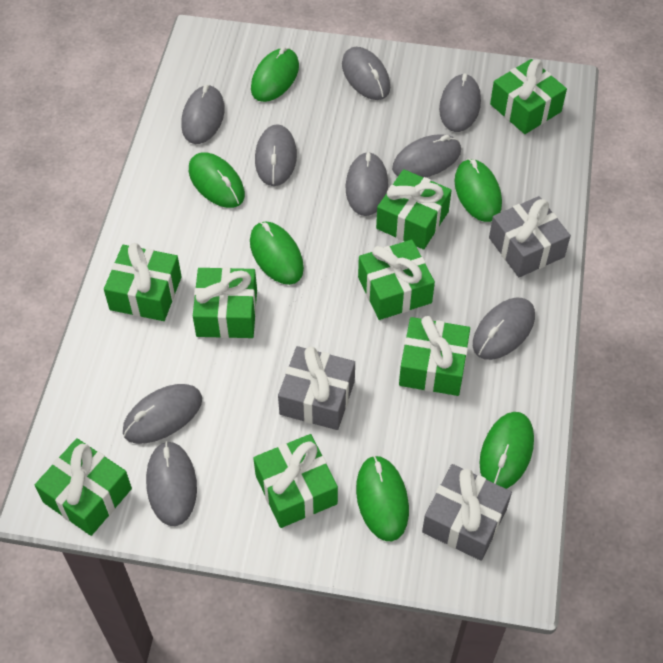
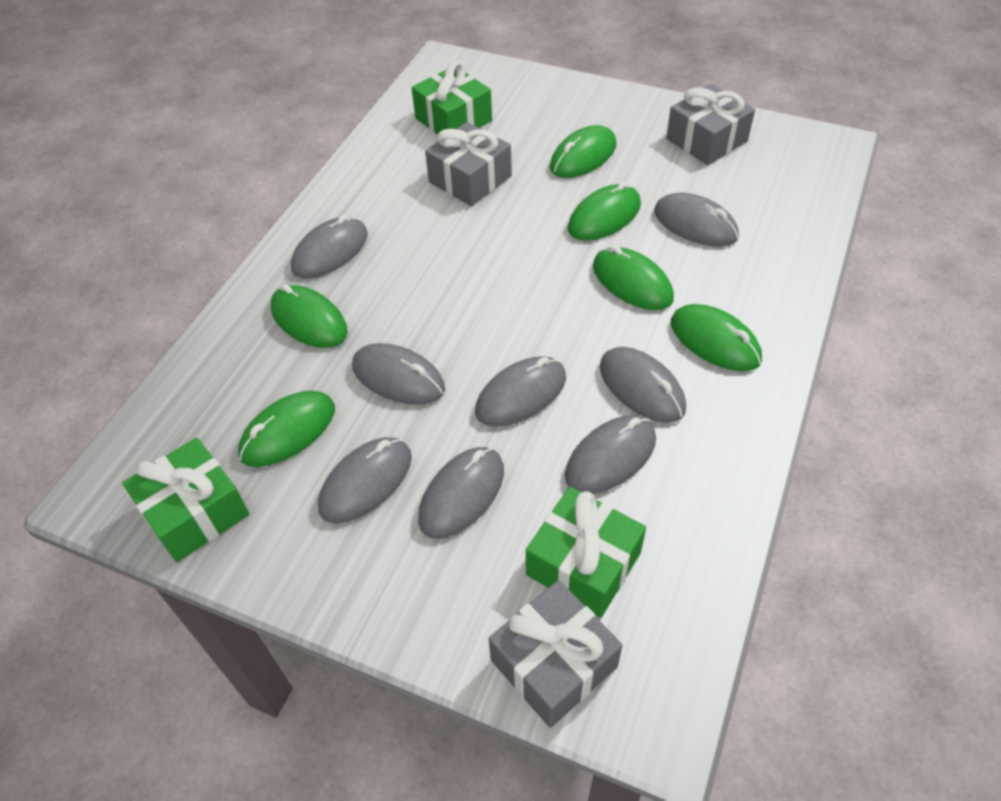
green gift: [35,438,132,536] [104,243,182,321] [193,267,257,338] [253,434,338,528] [358,240,435,320] [376,169,452,250] [399,316,470,396] [490,59,567,134] = 8 -> [122,438,249,562] [412,61,492,135] [526,487,646,618] = 3
grey mouse: [123,384,202,444] [146,441,197,526] [181,85,225,144] [255,124,297,186] [342,47,390,100] [346,152,388,216] [392,134,461,177] [439,74,481,132] [473,298,535,360] = 9 -> [291,215,368,279] [318,437,412,523] [352,343,445,405] [418,447,504,539] [475,356,566,426] [565,415,656,494] [600,347,686,423] [654,193,739,246] = 8

